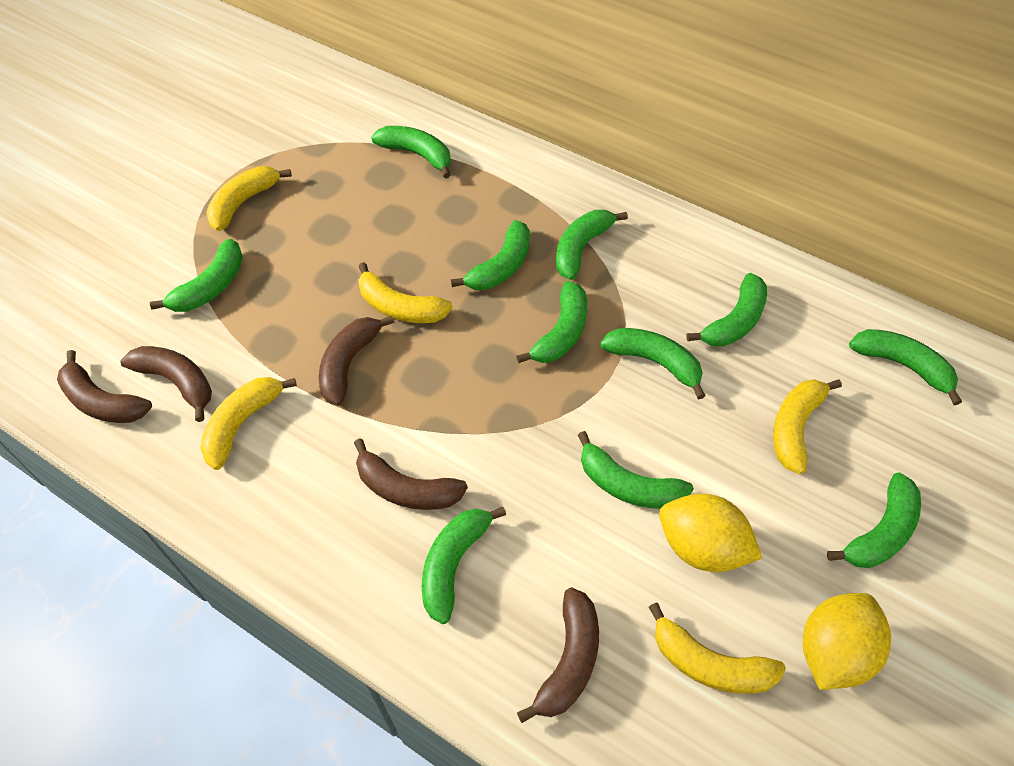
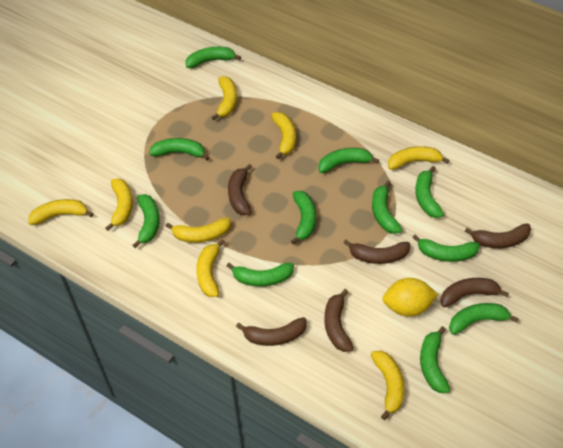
brown banana: [57,350,152,423] [120,346,212,422] [319,315,394,406] [354,439,468,510] [517,587,599,723] = 5 -> [228,164,252,215] [236,317,306,346] [324,289,354,352] [343,240,410,264] [440,278,509,308] [465,223,531,248] = 6
yellow banana: [200,377,297,470] [206,166,292,231] [358,262,452,323] [649,603,786,694] [773,379,842,474] = 5 -> [28,199,94,225] [106,178,133,231] [166,218,231,243] [196,239,225,297] [212,76,237,120] [271,112,296,159] [371,350,404,420] [388,146,450,170] = 8
yellow lemon: [659,494,762,572] [803,593,891,690] = 2 -> [382,278,438,317] = 1

